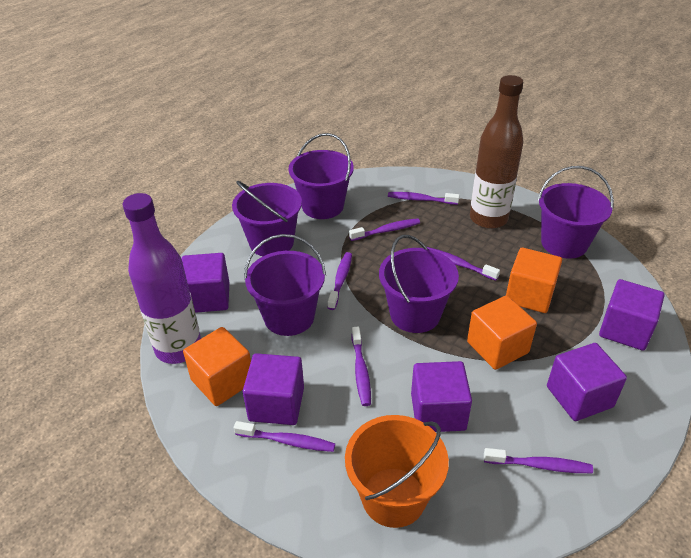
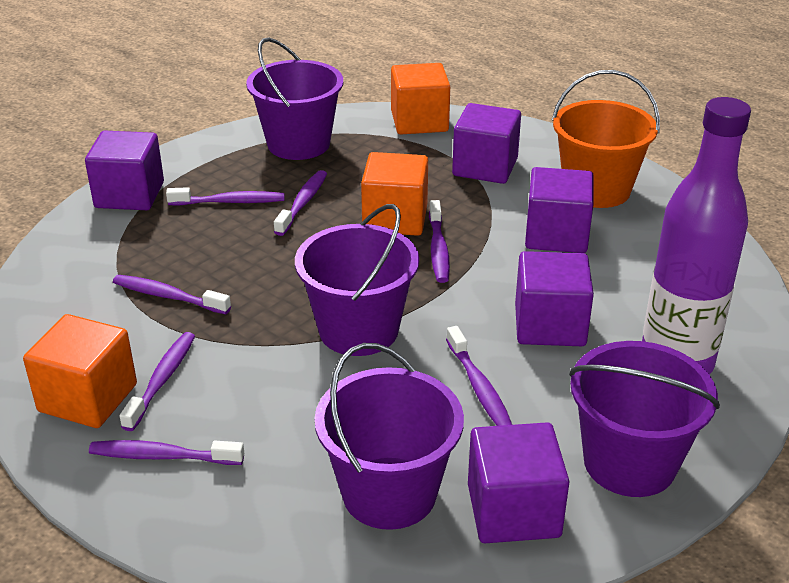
brown bottle: [470,75,523,229] = 1 -> none = 0
purple bucket: [232,181,302,256] [244,234,326,336] [288,133,354,219] [379,235,459,333] [538,166,614,259] = 5 -> [246,37,343,160] [295,204,419,356] [315,343,464,530] [569,341,720,497] = 4

